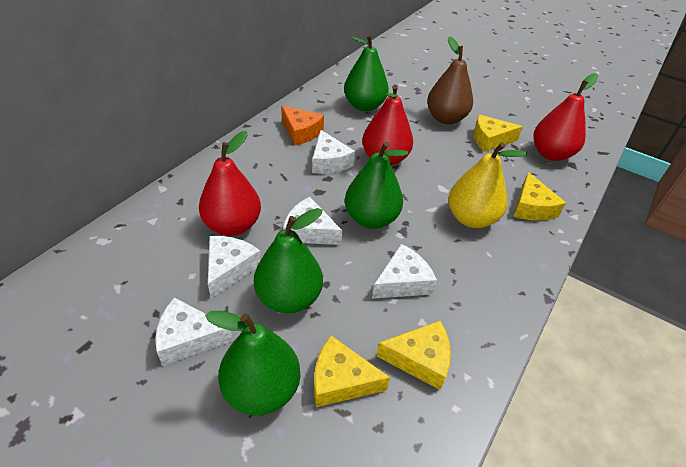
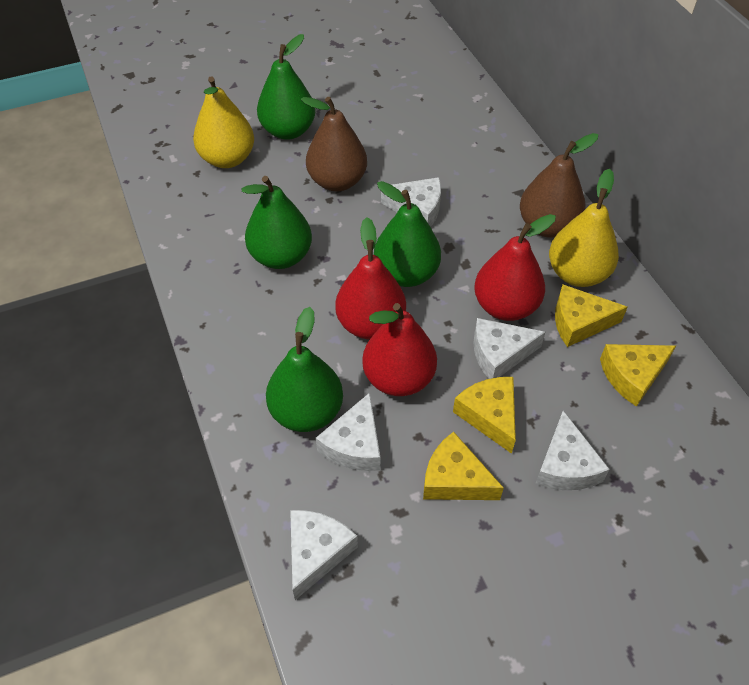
brown pear: [427,36,473,124] = 1 -> [301,97,367,191] [520,133,598,238] = 2
orange cheese: [281,106,324,146] = 1 -> none = 0
yellow pear: [449,143,527,228] = 1 -> [193,76,254,168] [549,169,619,287] = 2

